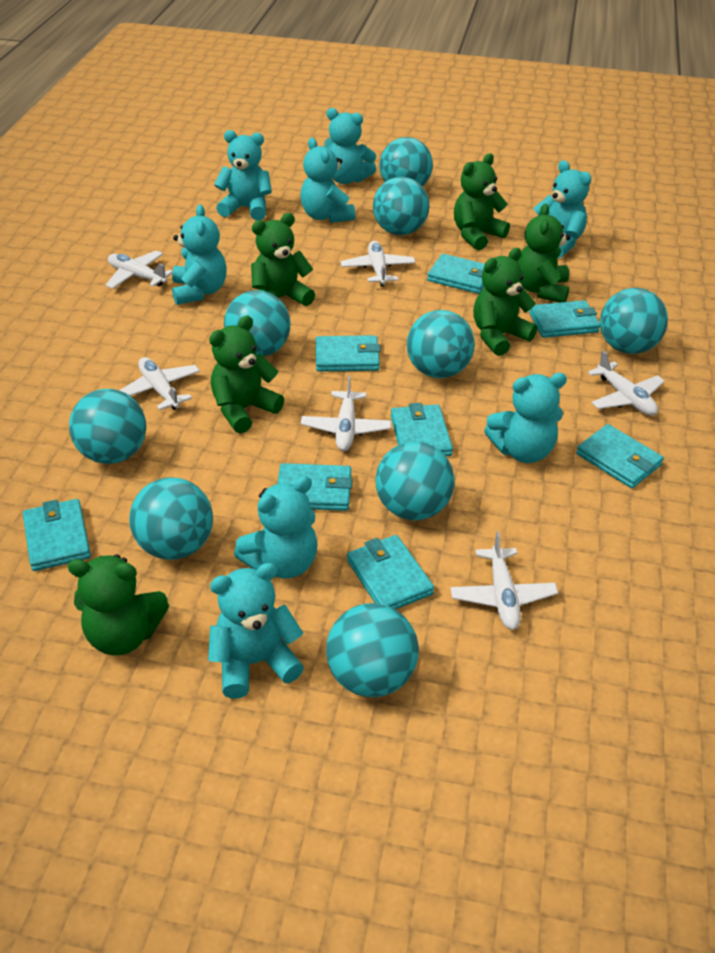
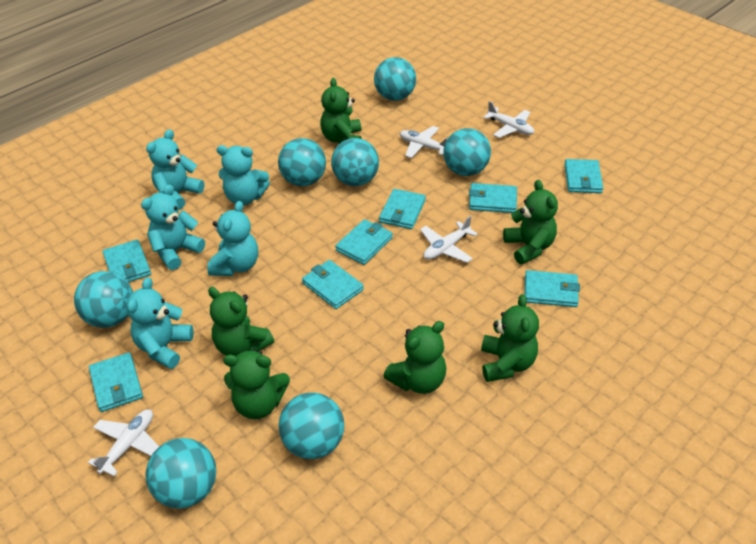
turquoise ball: [69,389,146,464] [129,477,213,560] [224,290,290,357] [326,603,419,697] [373,177,429,235] [375,441,454,521] [379,137,433,186] [407,310,475,378] [600,288,668,354] = 9 -> [74,271,133,328] [146,438,216,509] [278,138,326,186] [279,392,344,459] [331,138,379,186] [374,57,416,101] [443,128,491,176] = 7
turquoise teddy bear: [172,205,227,305] [208,563,304,699] [214,130,272,221] [234,476,318,579] [301,138,355,223] [324,108,376,184] [484,373,567,463] [533,160,591,258] = 8 -> [126,277,194,369] [141,185,205,270] [146,130,204,210] [207,201,258,276] [216,145,270,205] = 5
white plane: [106,251,173,289] [119,357,200,410] [301,375,391,451] [341,241,416,286] [451,531,558,630] [588,350,665,416] = 6 -> [88,409,159,476] [400,126,448,158] [420,216,478,263] [483,101,534,138] = 4

